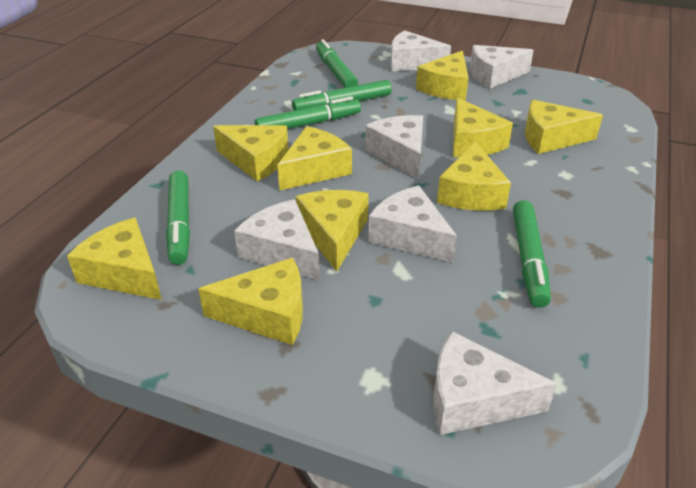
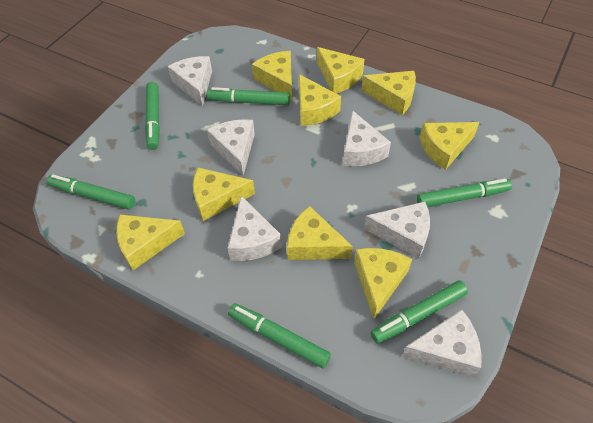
green marker: [166,171,190,265] [255,96,361,129] [292,80,392,111] [316,39,358,88] [513,200,551,308] = 5 -> [47,174,135,209] [145,82,160,150] [206,87,290,105] [228,303,331,368] [370,280,468,344] [417,178,512,207] = 6

